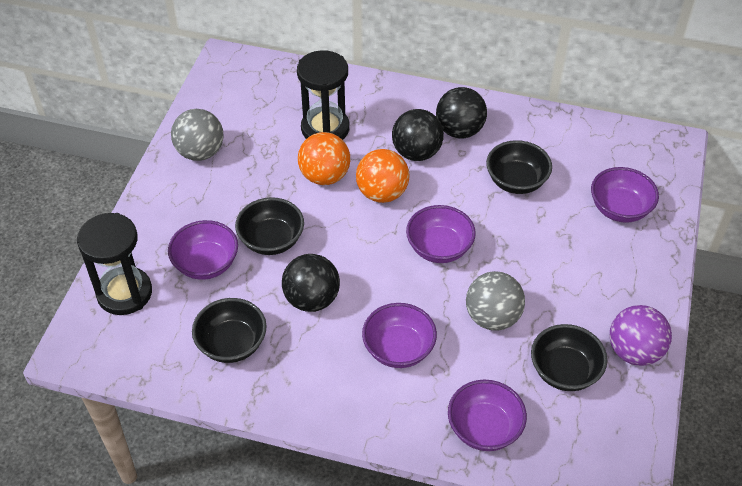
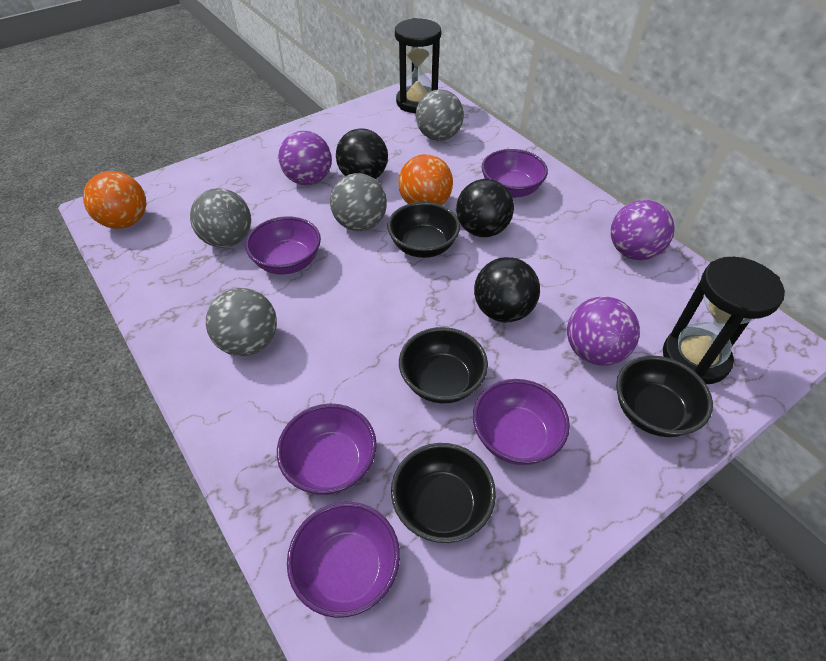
grey ball: [171,109,224,161] [466,271,525,331] = 2 -> [190,188,251,248] [206,288,277,356] [330,173,387,231] [416,89,464,141] = 4
purple ball: [610,305,672,366] = 1 -> [278,131,332,185] [567,296,640,366] [611,200,675,260] = 3

